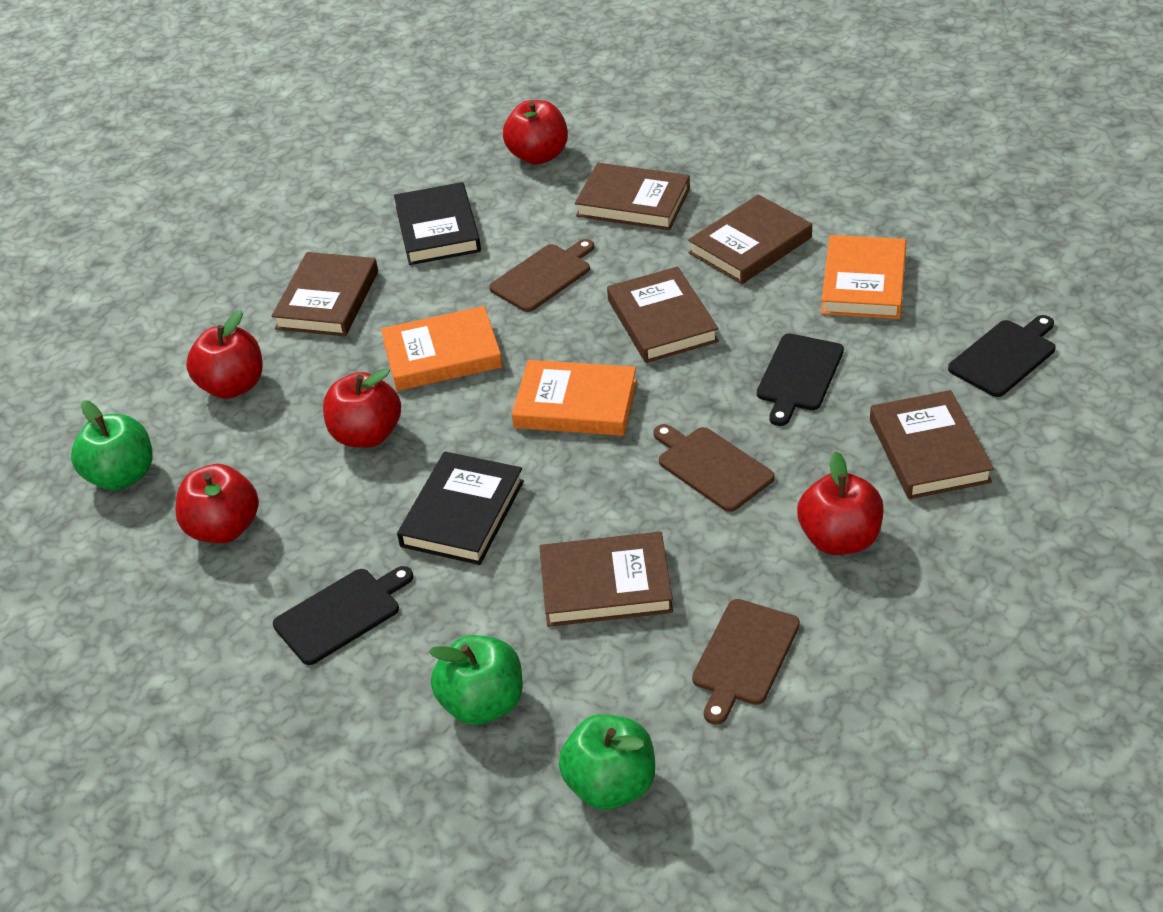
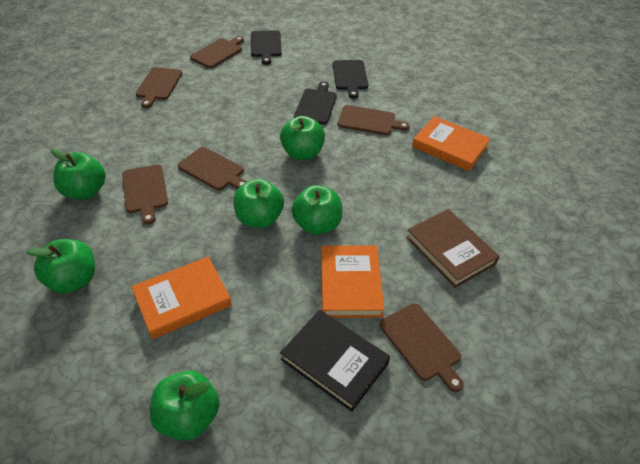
black book: [394,182,481,265] [397,452,524,565] = 2 -> [280,310,390,412] = 1
brown book: [272,252,378,336] [539,532,673,627] [575,163,690,230] [607,267,719,363] [688,194,812,284] [870,390,994,499] = 6 -> [406,209,500,288] = 1
brown cutting board: [489,239,594,312] [653,424,775,512] [692,599,800,725] = 3 -> [122,164,168,224] [136,67,182,108] [178,147,247,191] [190,36,244,68] [337,105,410,135] [379,303,464,392] = 6
green apple: [71,400,153,490] [429,635,523,725] [559,714,655,809] = 3 -> [26,239,95,294] [51,148,106,199] [150,371,219,441] [233,179,284,228] [280,116,325,160] [291,185,342,235] = 6
red apple: [175,464,259,543] [186,310,263,399] [323,369,401,448] [503,100,568,165] [797,451,884,555] = 5 -> none = 0

